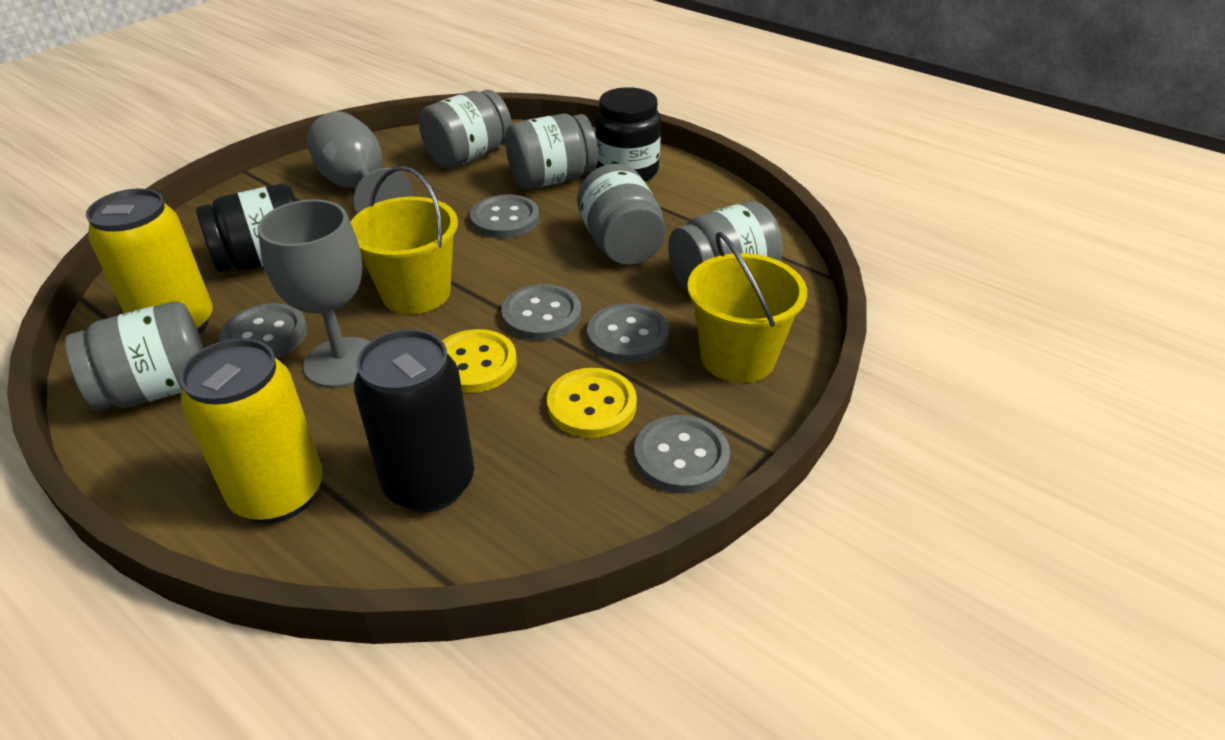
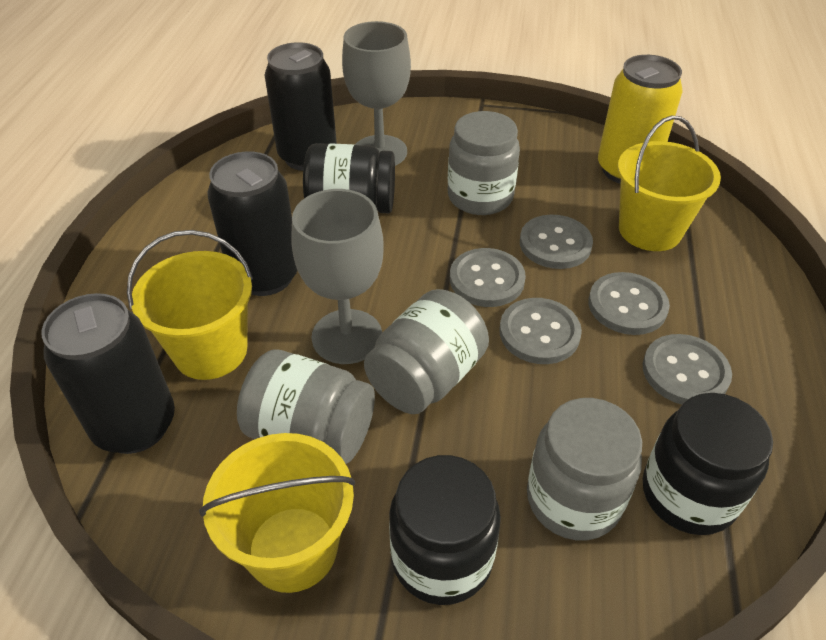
black can: [354,329,474,513] = 1 -> [41,293,175,454] [207,152,298,296] [264,42,337,171] = 3
black jar: [196,184,296,272] [595,87,661,182] = 2 -> [303,143,395,213] [389,455,501,605] [643,393,773,535] = 3
grey jar: [65,301,204,411] [419,90,512,168] [505,114,598,189] [577,164,666,265] [668,201,783,291] = 5 -> [237,349,375,464] [364,289,489,414] [448,111,520,215] [527,398,642,540] = 4
yellow bucket: [351,166,458,314] [687,232,807,383] = 2 -> [127,230,253,380] [199,433,355,593] [618,115,721,251] = 3
yellow button: [442,329,517,393] [547,368,637,438] = 2 -> none = 0
yellow can: [86,188,213,335] [180,338,323,523] = 2 -> [598,55,683,184] = 1

